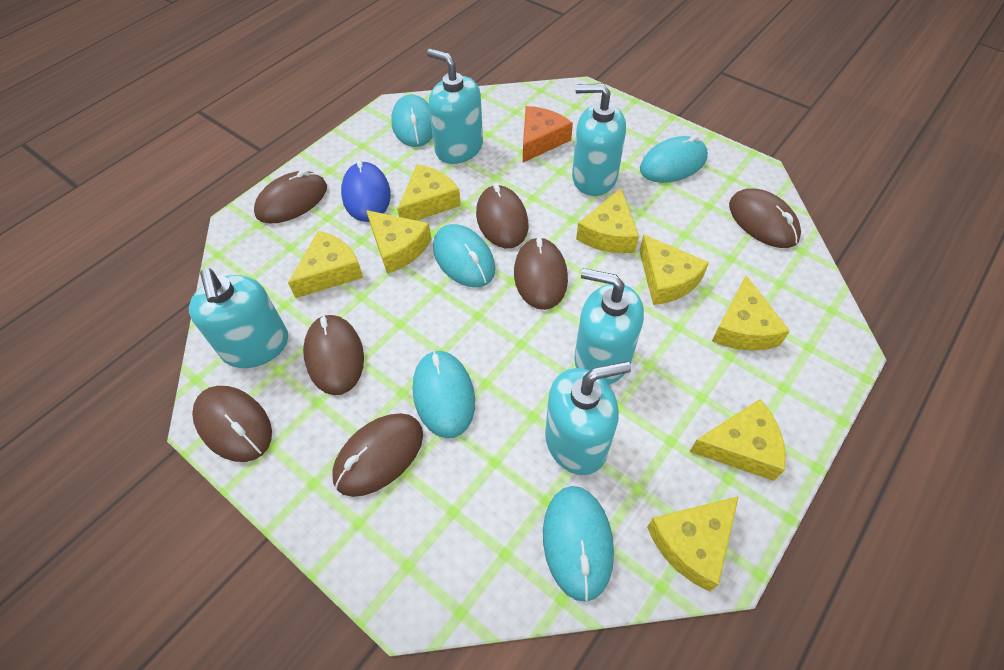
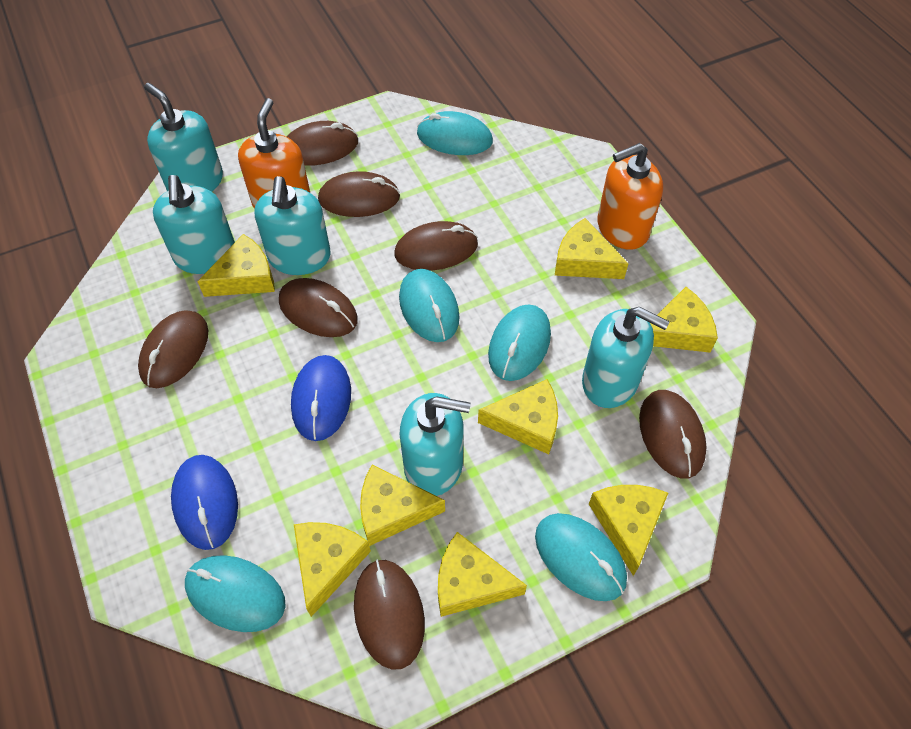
blue mouse: [341,160,391,222] = 1 -> [171,455,238,550] [291,355,351,441] = 2
orange cheese: [523,106,573,162] = 1 -> none = 0
orange soap dispenser: none = 0 -> [238,98,310,208] [597,143,663,250] = 2

